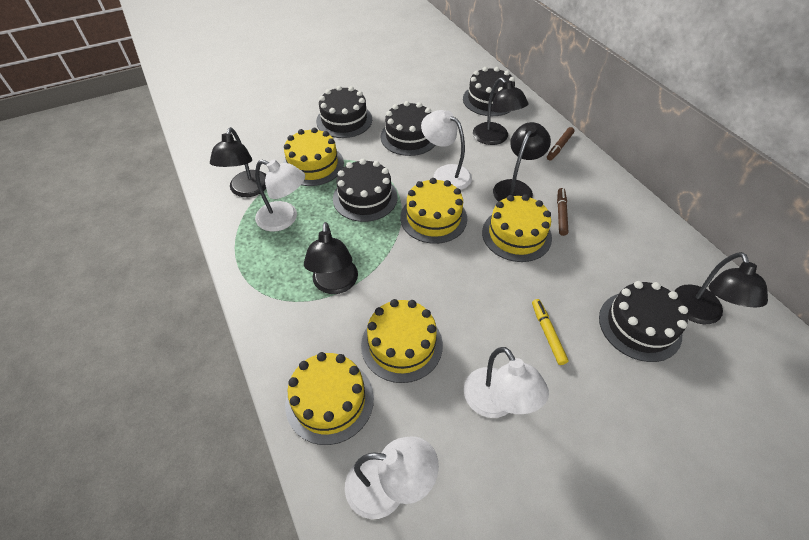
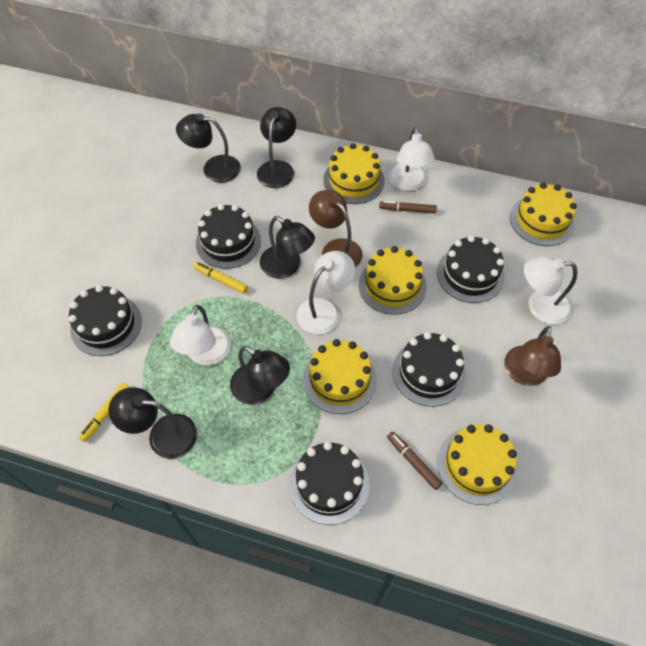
brown lamp: none = 0 -> [309,190,362,268] [504,326,561,386] = 2
yellow marker: [532,299,569,365] = 1 -> [78,383,129,442] [194,262,248,293] = 2

